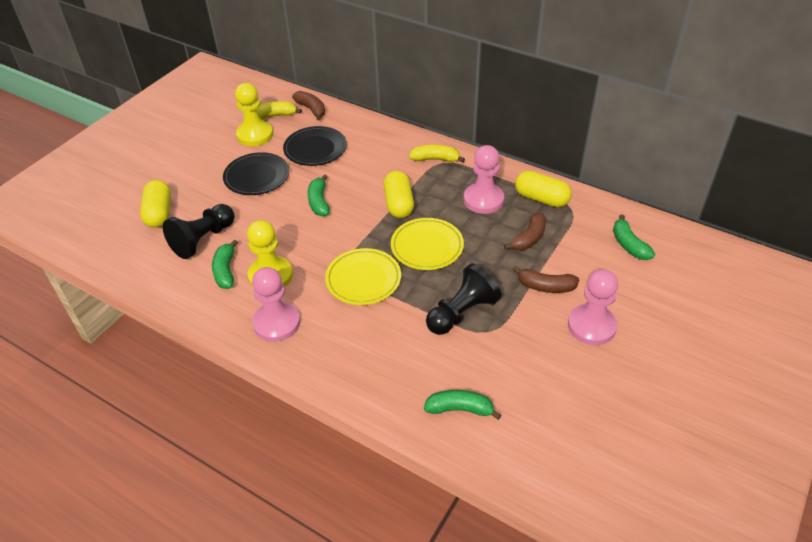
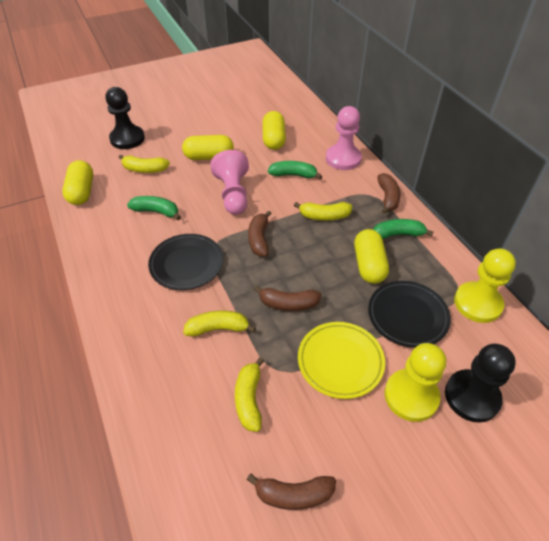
brown banana: [292,91,325,120] [504,212,546,250] [513,266,579,293] = 3 -> [247,474,336,510] [248,210,272,257] [253,285,322,311] [377,173,400,214] = 4
green banana: [212,239,238,289] [308,174,330,216] [424,390,501,420] [613,214,655,260] = 4 -> [127,196,181,220] [268,161,322,179] [373,219,434,239] = 3
pink pawn: [252,267,300,342] [464,145,504,214] [568,269,618,345] = 3 -> [210,150,249,215] [326,106,362,170] = 2
yellow banana: [257,101,302,119] [409,145,465,163] = 2 -> [118,155,170,173] [183,310,256,337] [235,357,264,432] [294,202,352,221] = 4
yellow capsule: [140,180,171,227] [384,171,414,218] [515,170,572,207] = 3 -> [62,160,93,205] [182,135,234,160] [262,111,286,150] [354,229,389,284] = 4
yellow plate: [325,248,401,305] [391,218,464,270] = 2 -> [298,322,385,399] = 1

